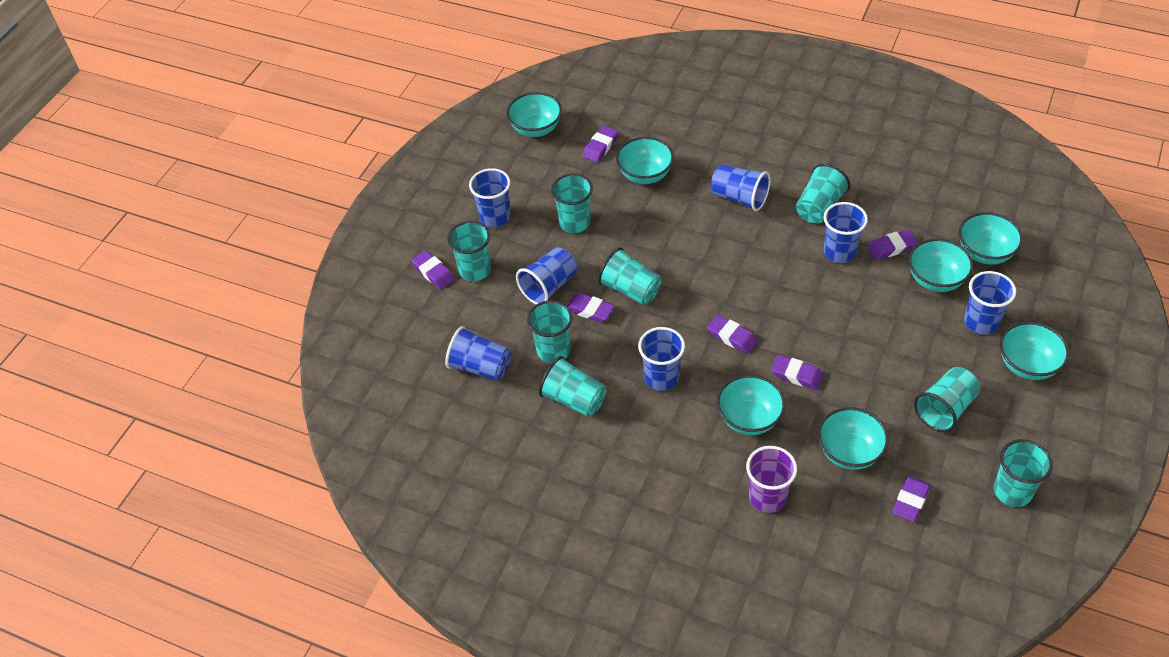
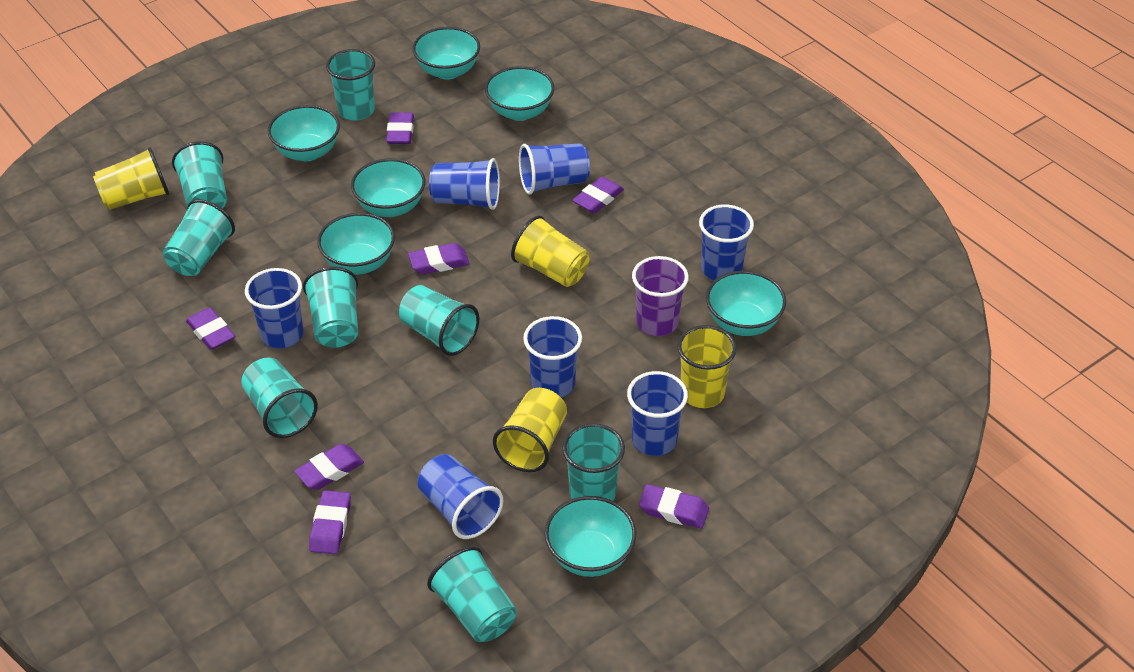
yellow cup: none = 0 -> [93,147,169,210] [493,388,567,472] [511,215,590,287] [677,325,737,408] = 4

